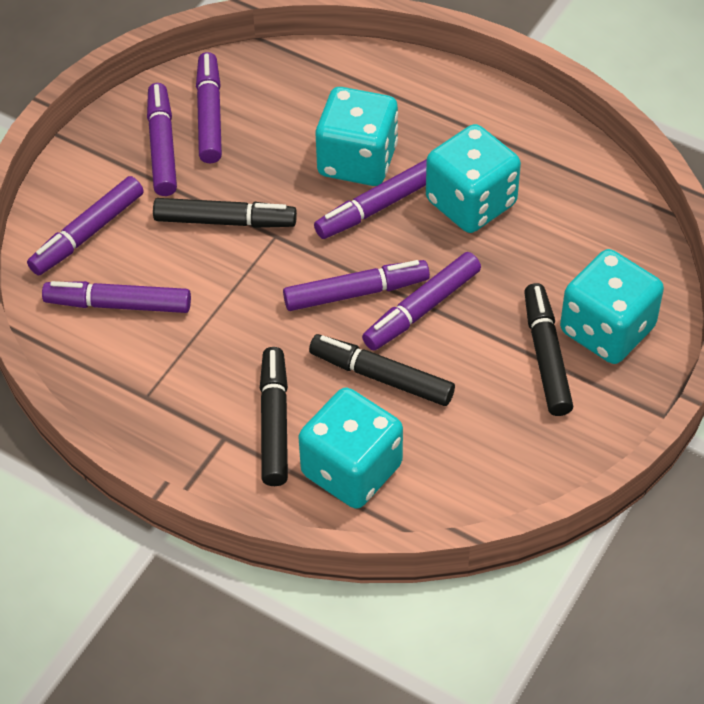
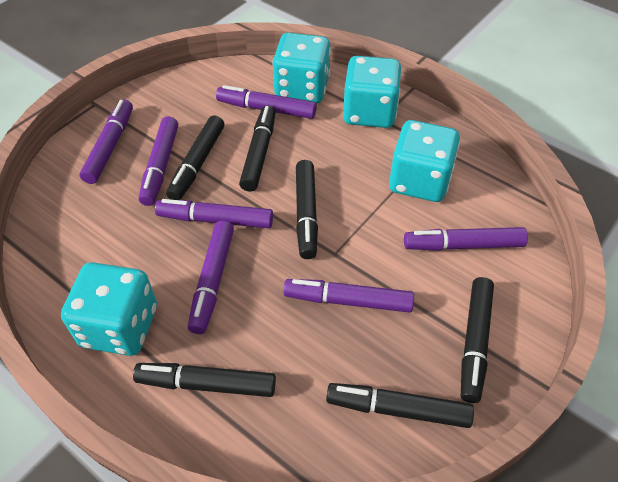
black marker: [153,198,297,228] [260,347,288,486] [309,334,455,406] [524,283,573,416] = 4 -> [133,363,276,397] [166,115,224,200] [239,105,276,192] [296,160,318,259] [326,383,474,428] [461,277,494,403] = 6

